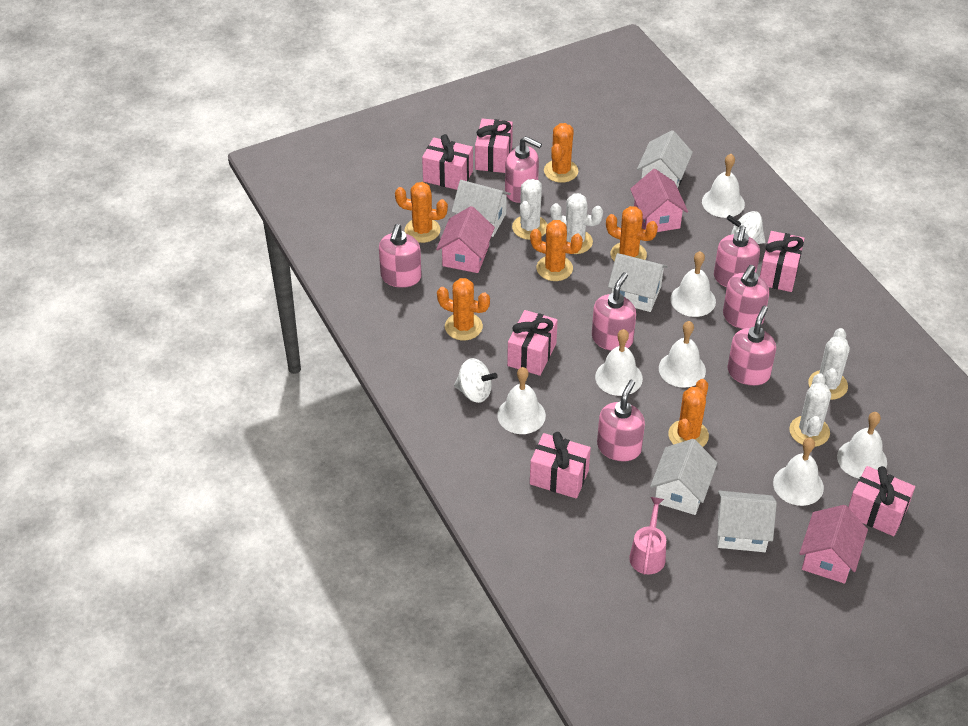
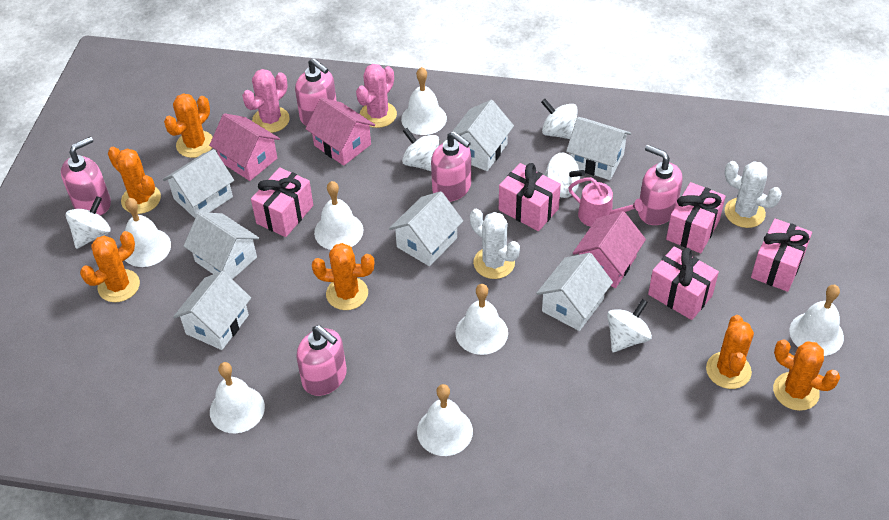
pink cactus: none = 0 -> [242,69,290,133] [356,64,397,128] = 2
pink gift: [422,134,473,190] [475,118,513,173] [507,310,558,376] [530,432,591,499] [760,231,805,292] [848,466,915,536] = 6 -> [251,167,313,237] [499,163,561,231] [648,246,719,320] [666,182,726,253] [751,218,812,292] = 5
pink soap dispenser: [379,224,422,288] [505,136,542,203] [592,272,636,351] [597,380,645,462] [714,225,760,287] [723,265,769,329] [727,306,776,386] = 7 -> [61,137,111,216] [295,58,337,126] [296,325,347,396] [431,132,471,202] [638,145,683,225] = 5
white cactus: [512,179,547,240] [550,193,603,254] [789,373,831,447] [808,328,850,400] = 4 -> [470,209,520,279] [725,161,782,228] = 2
white house: [451,180,511,237] [608,253,668,312] [637,130,693,188] [650,439,717,515] [717,491,777,552] = 5 -> [163,149,234,218] [173,271,251,350] [184,212,259,279] [389,191,463,266] [446,100,514,171] [536,253,613,331] [566,117,631,180] = 7
white spinning top: [454,358,498,403] [727,211,766,244] = 2 -> [66,196,111,249] [402,128,439,171] [541,99,577,139] [544,152,585,198] [607,299,652,352] = 5

